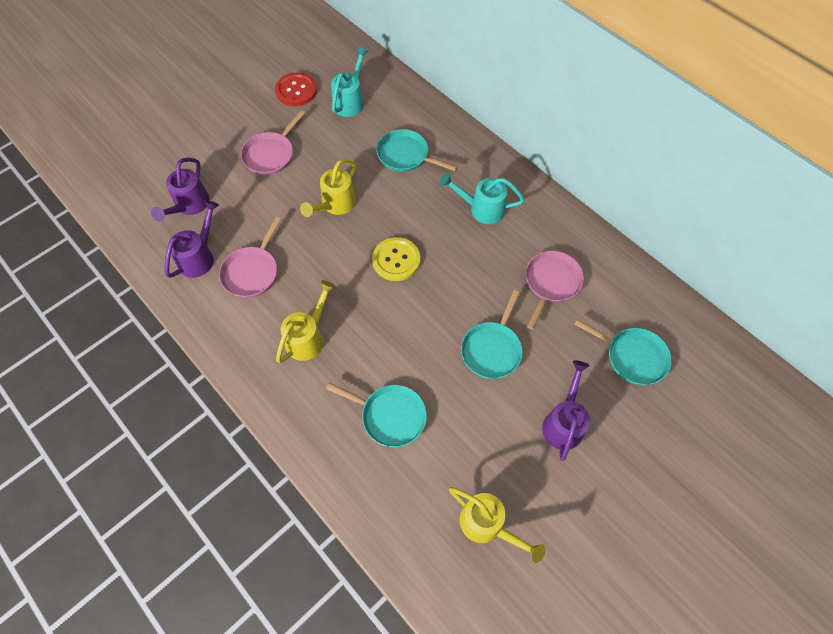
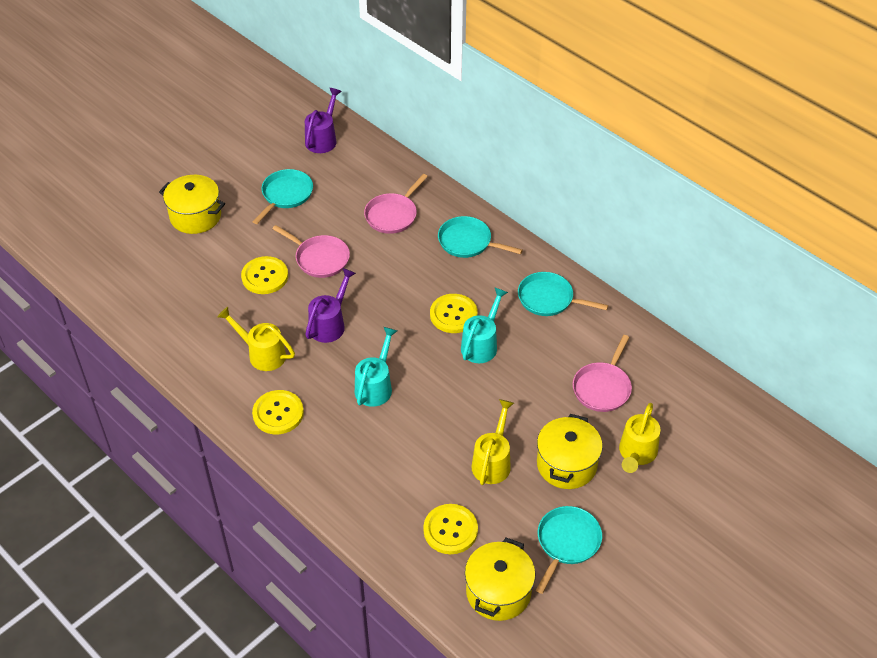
purple watering can: [151,158,210,222] [165,200,219,278] [542,360,590,461] = 3 -> [305,88,342,153] [305,268,356,343] = 2
red button: [275,72,317,106] = 1 -> none = 0
yellow button: [372,237,420,281] = 1 -> [241,256,288,294] [252,390,304,434] [423,504,478,554] [430,294,478,333] = 4
yellow pot: none = 0 -> [159,175,225,234] [465,538,535,621] [537,414,603,489] = 3

